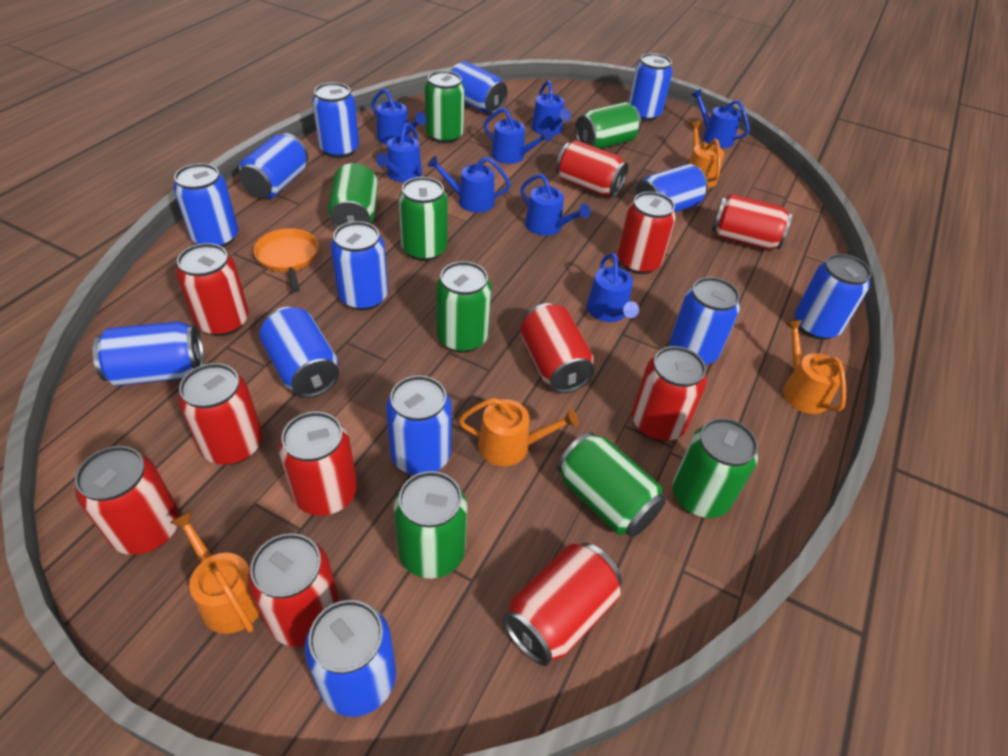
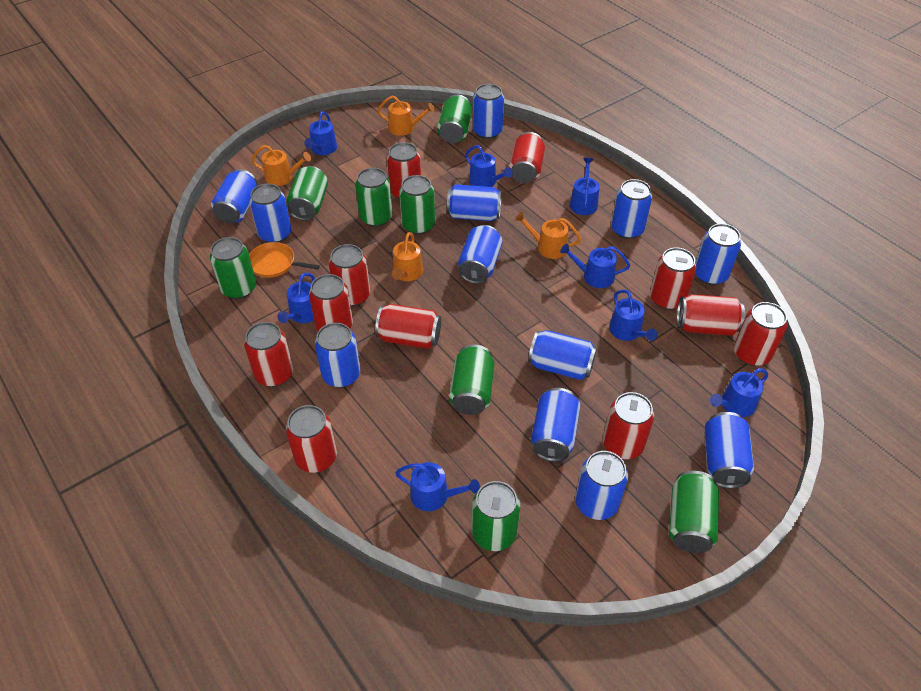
blue can: [93,321,204,386] [173,163,238,247] [239,133,308,199] [259,307,339,398] [305,600,396,717] [312,82,359,158] [330,221,388,310] [386,375,452,475] [450,61,507,113] [629,53,673,121] [635,164,708,212] [670,277,740,365] [795,254,872,340] = 13 -> [211,169,257,224] [249,184,292,243] [315,323,361,387] [447,184,502,221] [458,225,503,284] [473,84,504,139] [528,330,597,380] [531,388,581,462] [575,451,628,520] [611,179,652,239] [695,224,741,285] [704,412,754,488] = 12

